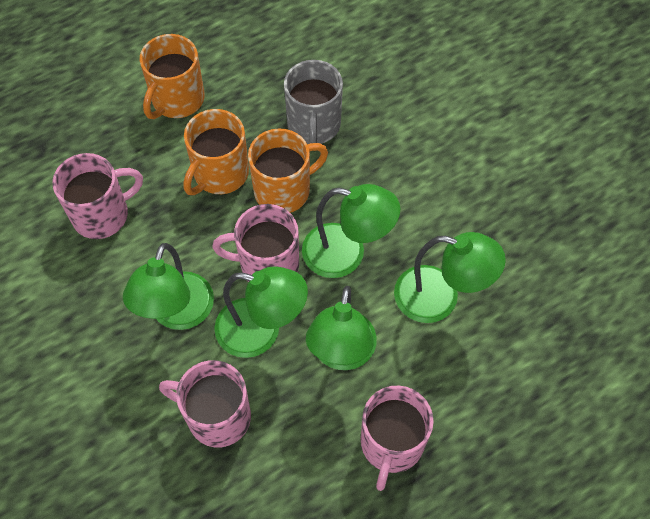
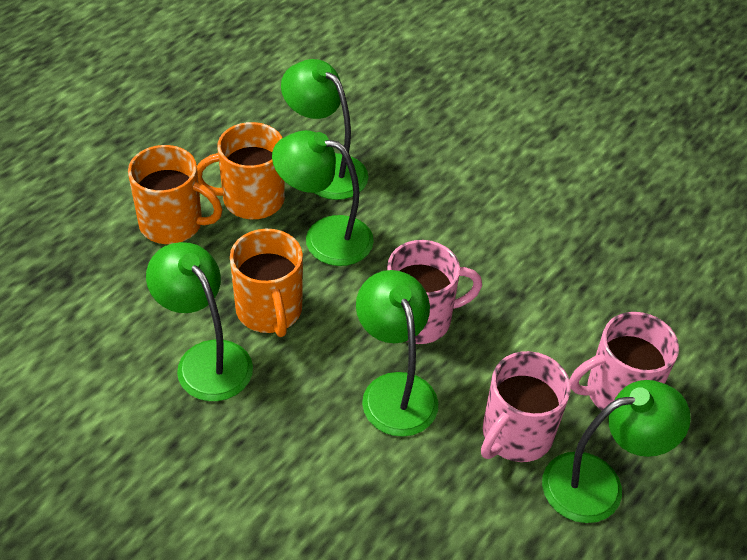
grey mug: [284,60,343,144] = 1 -> none = 0
pink mug: [52,153,143,239] [159,360,251,447] [212,204,299,282] [361,386,434,491] = 4 -> [387,240,482,344] [481,351,571,462] [570,312,679,411] = 3

